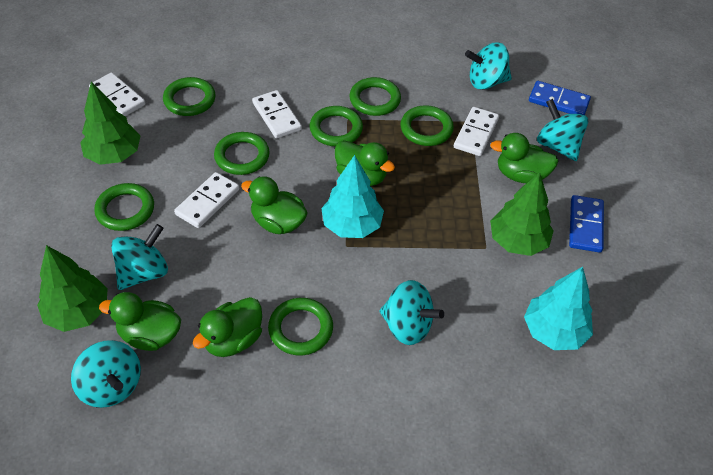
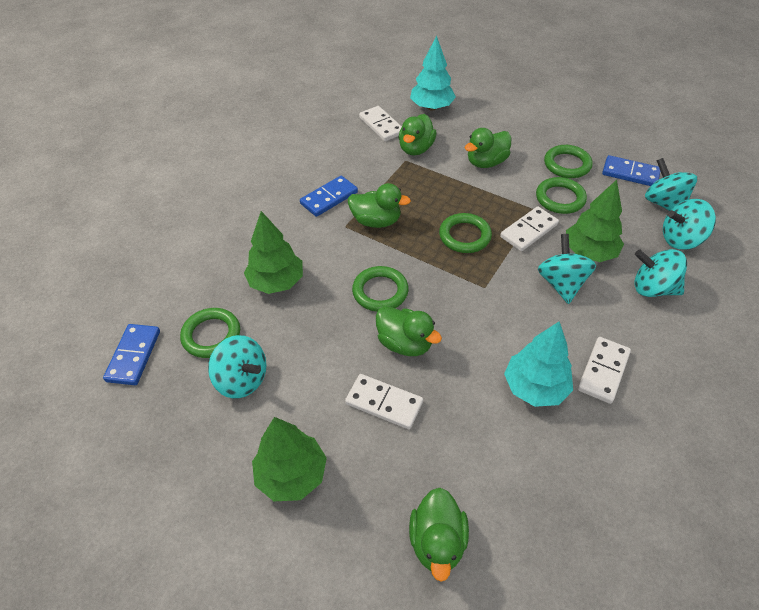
blue domino: [529,81,591,115] [569,195,604,253] = 2 -> [103,324,160,385] [300,176,358,217] [602,155,660,186] = 3
green ring: [94,183,154,231] [163,77,216,116] [214,132,269,175] [268,298,333,356] [310,106,363,146] [349,77,401,116] [400,105,454,146] = 7 -> [180,308,240,358] [352,266,409,312] [439,213,492,253] [536,177,587,214] [544,145,593,178] = 5

